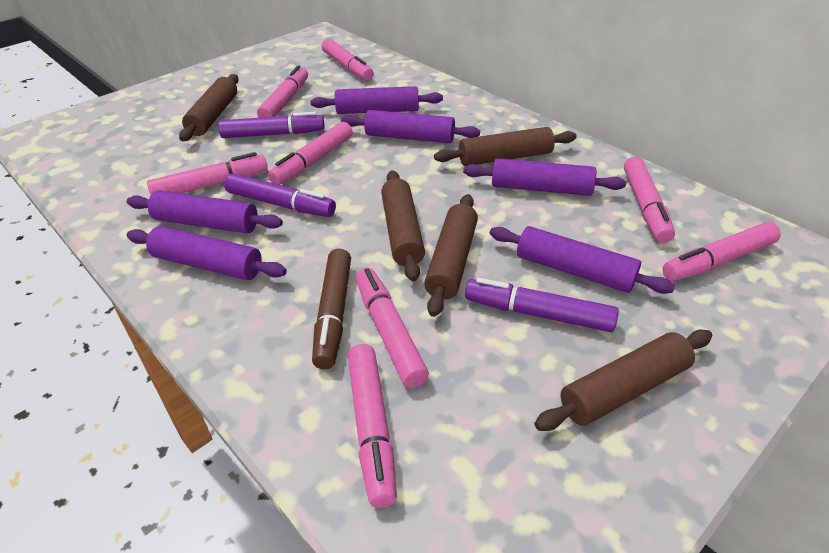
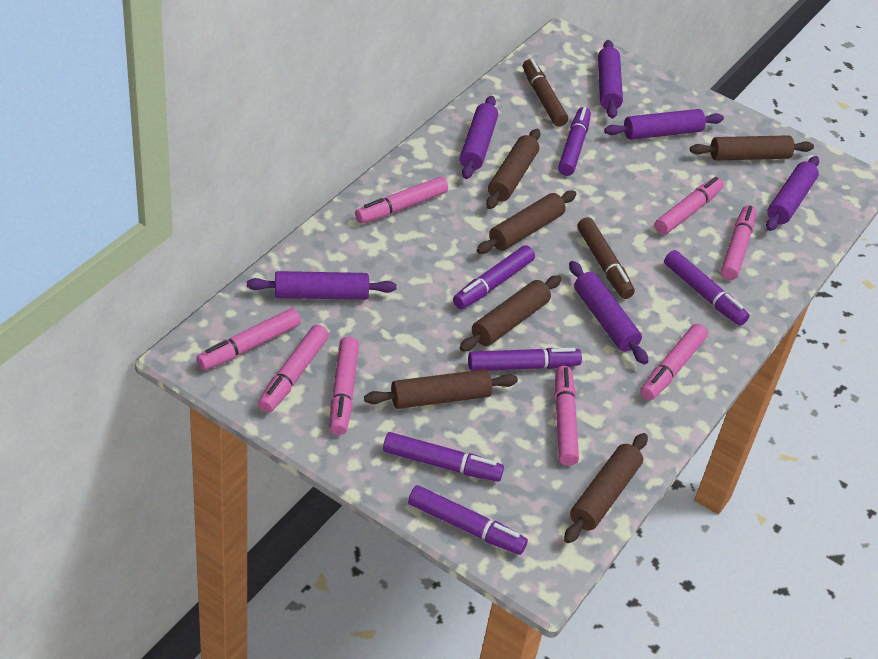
brown marker: [312,249,351,369] = 1 -> [523,59,568,127] [577,217,635,299] = 2
brown rolling pin: [179,74,239,141] [381,170,425,281] [424,194,478,317] [434,127,577,166] [534,330,712,431] = 5 -> [364,369,518,409] [460,275,561,352] [477,191,576,254] [486,129,540,209] [564,433,648,543] [690,135,814,161] = 6
purple marker: [218,112,325,138] [224,173,336,217] [465,278,619,332] = 3 -> [383,432,504,482] [408,485,528,555] [453,245,535,309] [468,348,582,371] [558,107,591,176] [664,250,750,326] = 6

